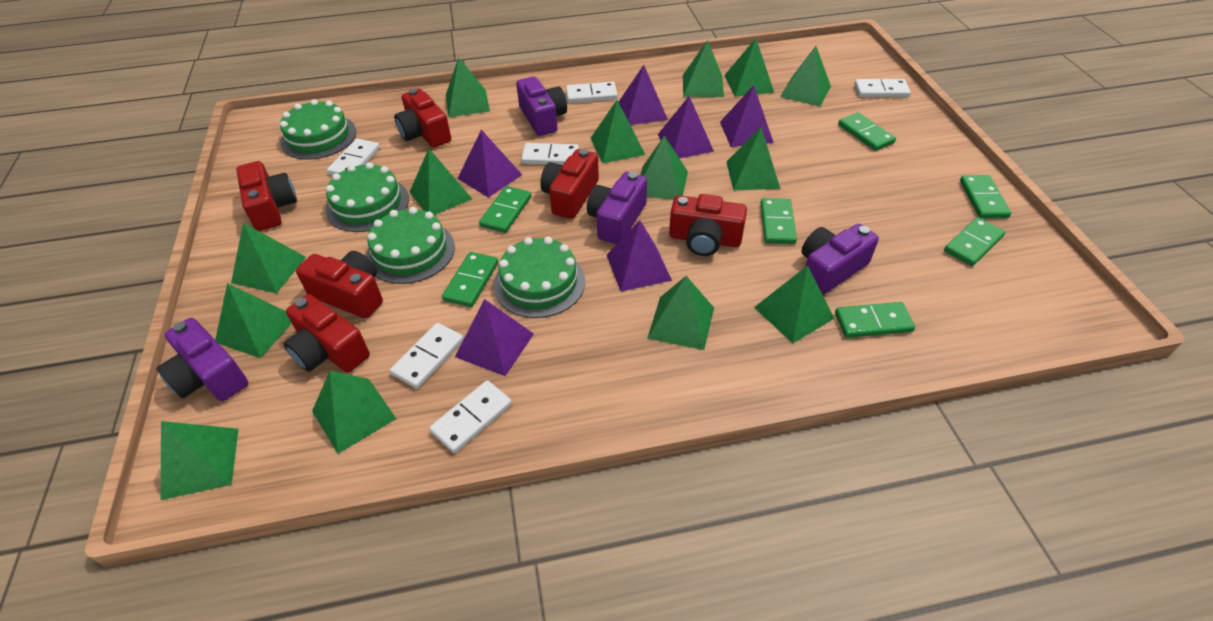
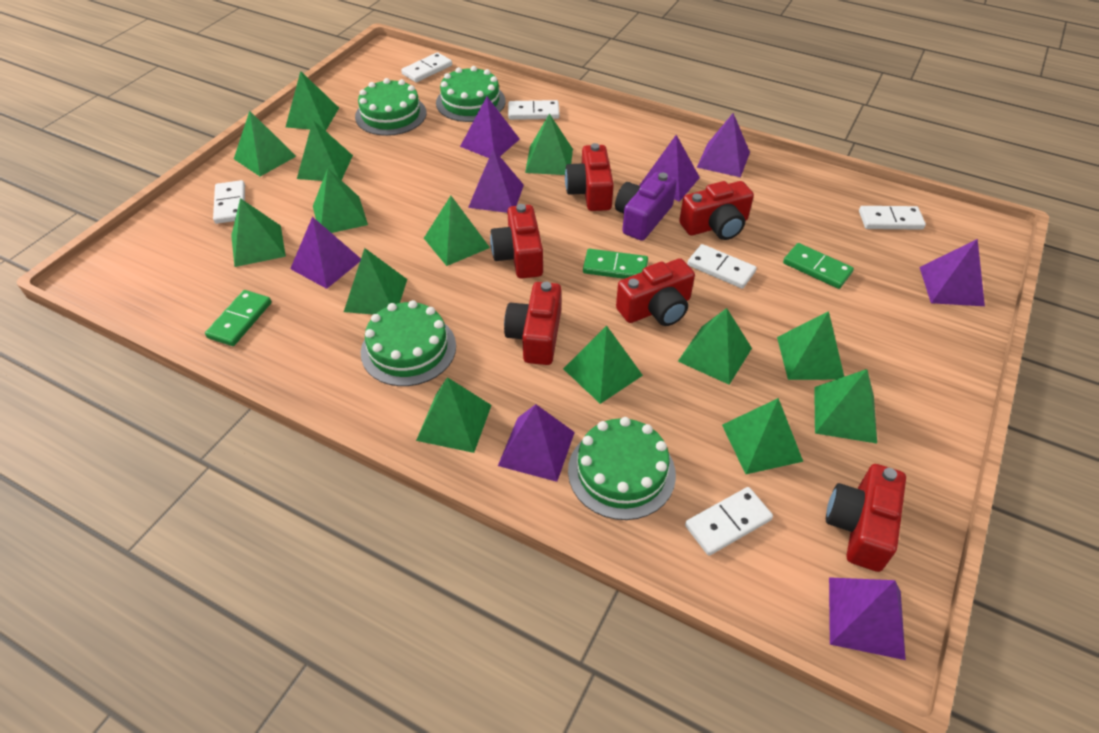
green domino: [442,252,498,307] [479,186,531,233] [761,198,797,244] [835,302,915,338] [838,112,896,151] [944,217,1005,266] [960,175,1011,219] = 7 -> [205,290,272,346] [583,249,648,279] [783,243,854,289] = 3
purple camera: [156,318,248,401] [516,76,567,136] [587,172,647,244] [802,224,879,295] = 4 -> [615,172,676,241] = 1
purple pyramid: [455,299,534,376] [457,130,522,198] [607,220,672,291] [619,65,668,125] [657,96,714,158] [720,85,774,147] = 6 -> [290,217,361,289] [460,97,520,158] [468,149,524,213] [498,404,575,482] [639,135,700,202] [697,113,750,177] [829,577,906,660] [920,239,985,306] = 8

